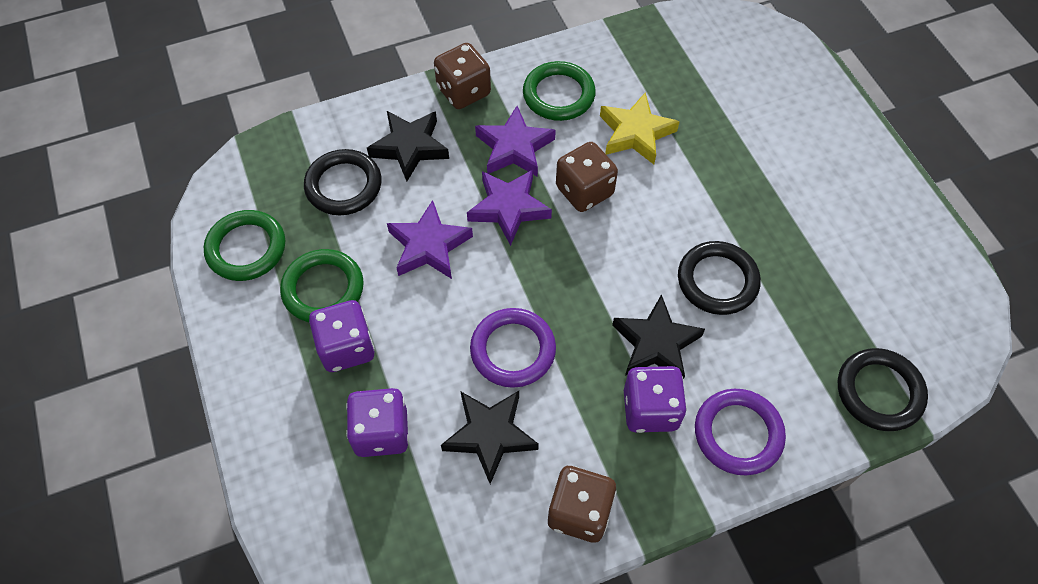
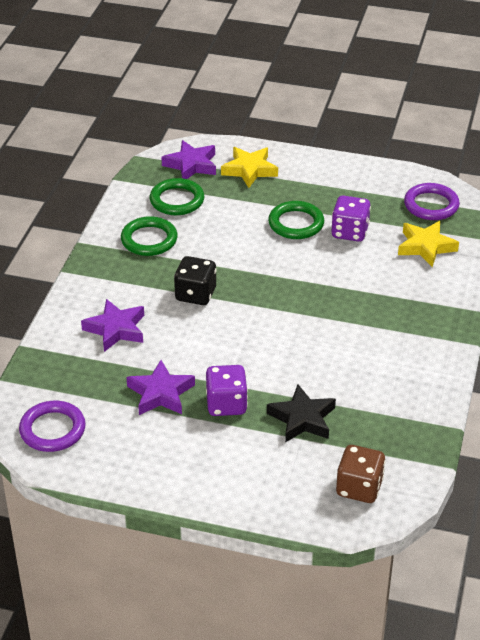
black dice: none = 0 -> [174,256,217,305] = 1
black ring: [304,149,382,215] [678,241,761,315] [838,348,928,431] = 3 -> none = 0
black star: [367,111,449,181] [441,391,539,484] [612,294,705,380] = 3 -> [267,384,336,443] = 1
brown dice: [434,43,491,109] [548,466,617,542] [556,142,618,212] = 3 -> [336,445,386,503] = 1
purple dice: [309,300,375,372] [346,388,409,457] [624,366,687,433] = 3 -> [206,365,248,416] [332,195,371,242] = 2
yellow star: [600,93,680,164] = 1 -> [221,147,278,188] [398,221,459,267] = 2

